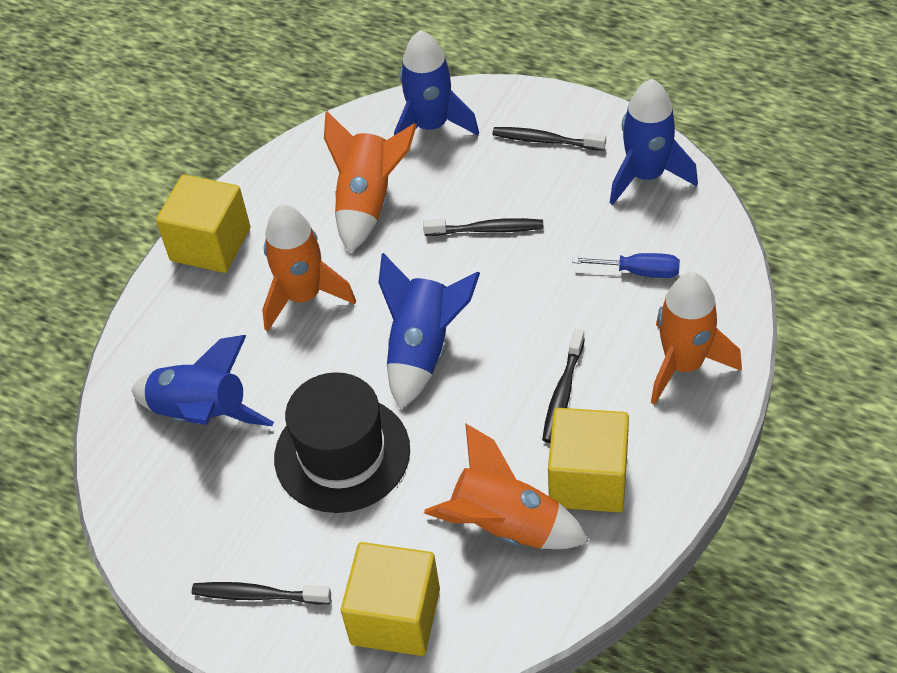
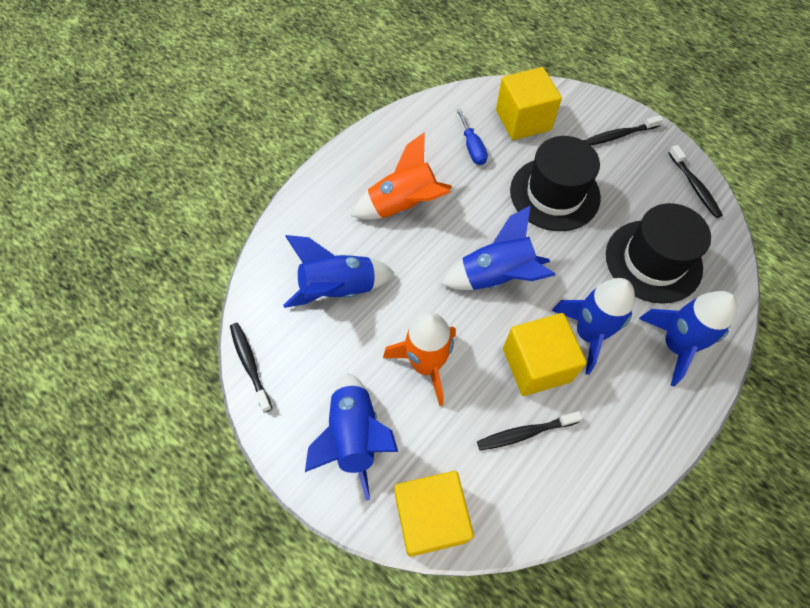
black hat: [274,372,410,513] = 1 -> [510,136,601,231] [606,203,711,304] = 2
blue rocket: [131,335,274,426] [379,253,480,409] [394,30,479,135] [610,79,698,205] = 4 -> [283,235,395,308] [305,373,398,501] [441,205,555,290] [551,278,635,375] [639,291,737,386] = 5
orange rocket: [262,205,356,332] [324,111,417,253] [424,424,589,549] [651,272,742,405] = 4 -> [351,132,452,220] [383,312,456,406] = 2

